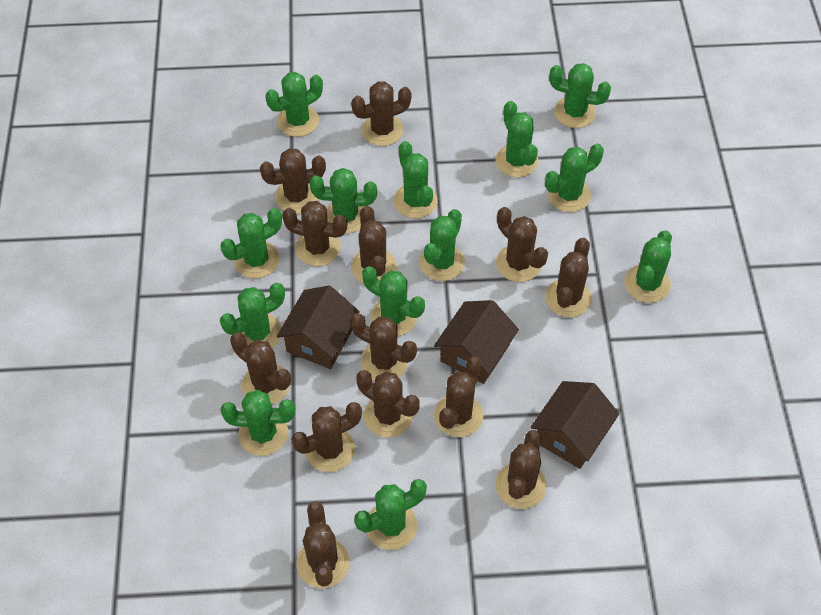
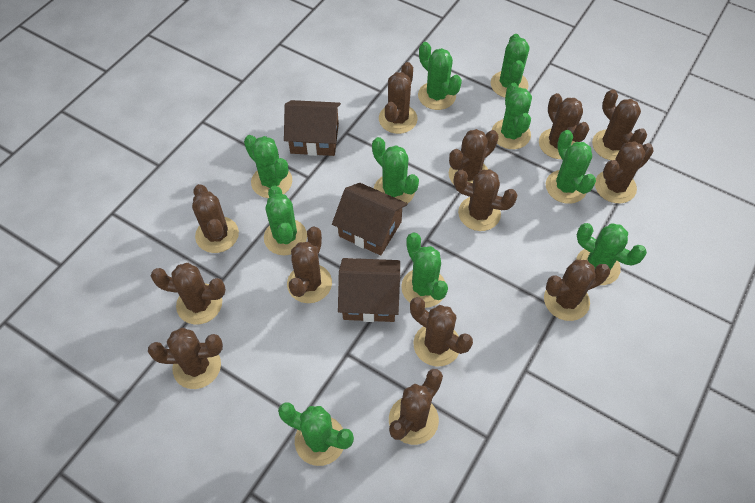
green cactus: [220,208,282,279] [220,283,285,348] [220,390,295,456] [266,72,323,137] [310,168,377,234] [354,479,427,550] [362,266,425,336] [394,141,438,218] [419,209,465,281] [496,101,539,177] [545,144,604,212] [549,63,611,128] [624,230,672,303] = 13 -> [244,135,292,198] [264,185,307,256] [278,402,354,466] [372,137,419,203] [401,232,448,308] [418,42,462,110] [491,34,529,98] [492,83,532,149] [546,130,596,204] [576,223,647,285] = 10

